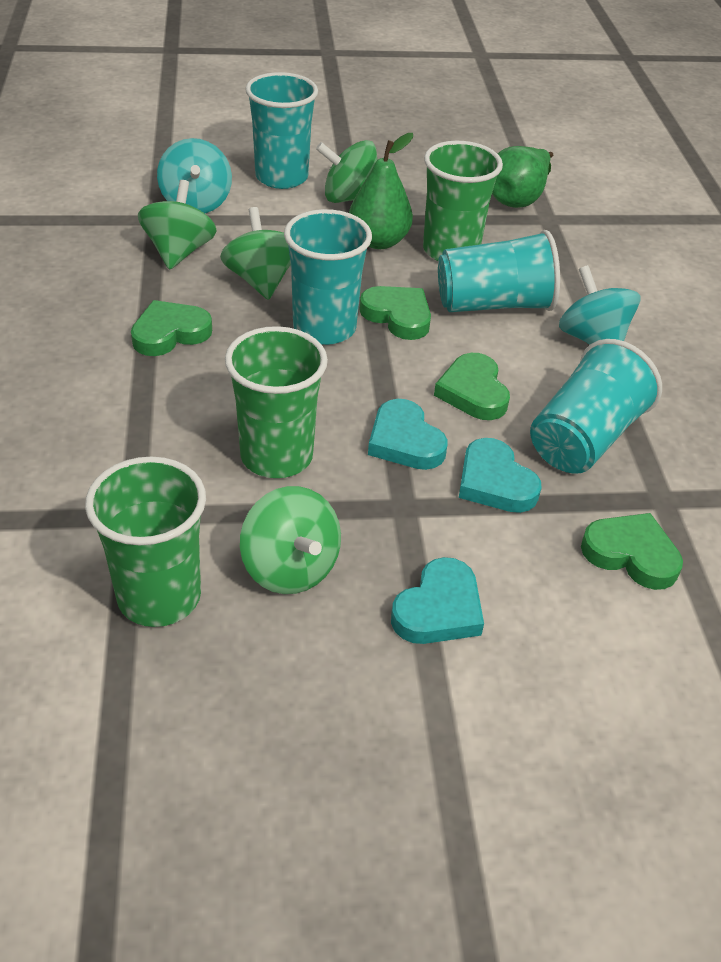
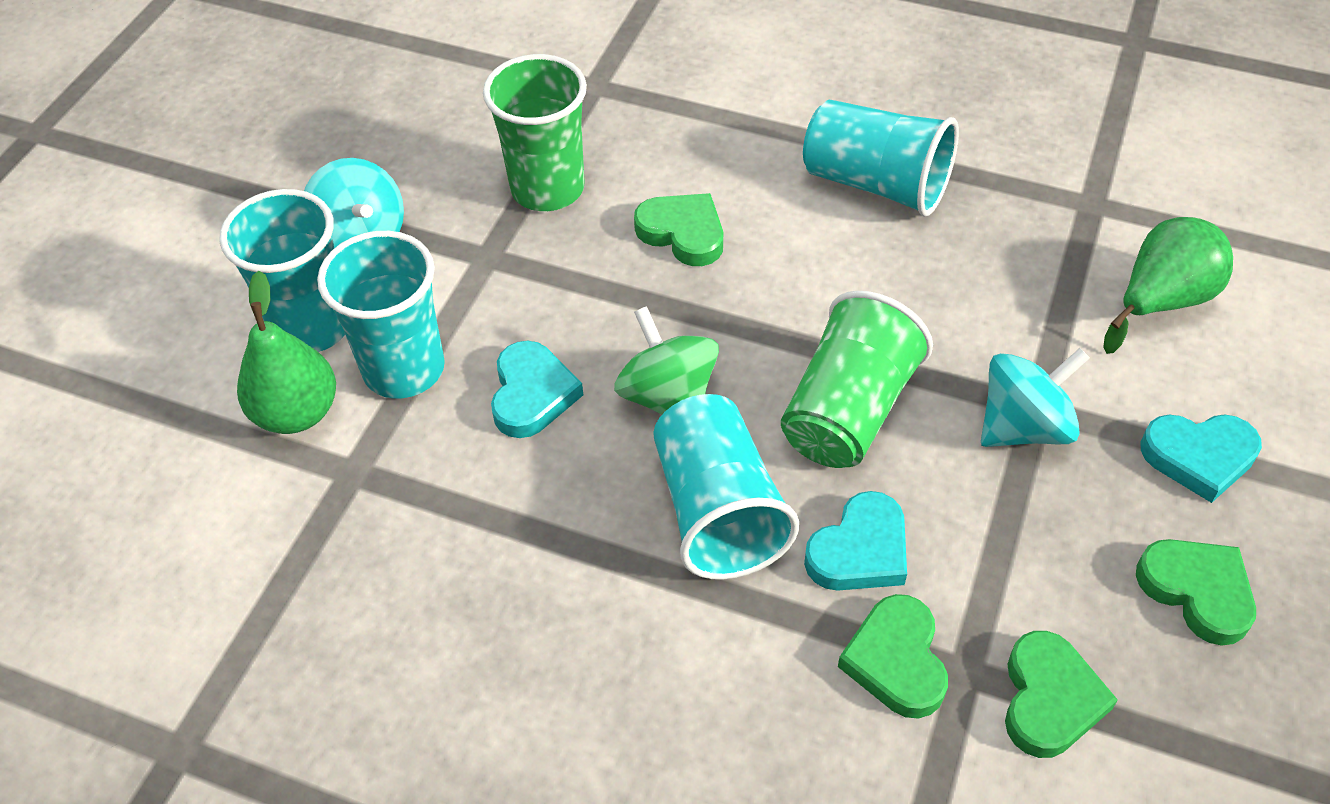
green cup: [85,457,206,627] [225,326,328,478] [423,141,503,261] = 3 -> [483,54,587,211] [781,291,933,468] = 2
green spinning top: [138,180,217,270] [220,207,291,300] [240,486,341,594] [316,140,377,203] = 4 -> [614,306,719,415] = 1

